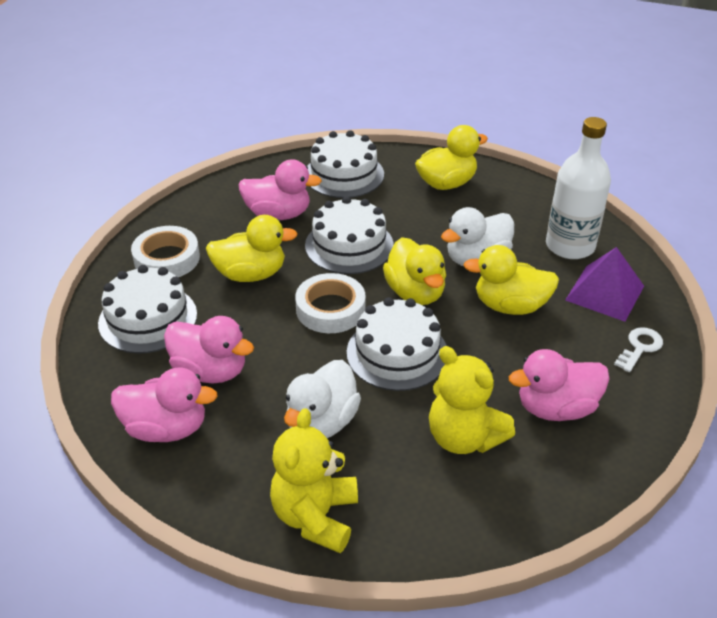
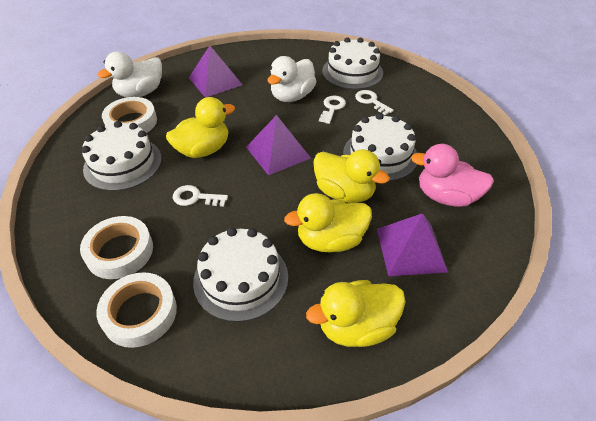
pink duck: [111,368,218,442] [164,316,254,384] [239,159,322,220] [509,349,609,421] = 4 -> [411,144,494,207] = 1
purple pyramid: [565,247,644,322] = 1 -> [189,46,243,98] [246,115,311,175] [377,213,448,276] = 3
white bottle: [546,117,611,259] = 1 -> none = 0
white key: [614,327,663,372] = 1 -> [173,185,228,207] [319,96,346,124] [355,90,394,115] = 3
white tape: [131,226,200,277] [295,273,366,333] = 2 -> [80,216,153,279] [96,273,177,348] [102,97,157,133] = 3
yellow teddy bear: [270,408,358,553] [429,346,515,454] = 2 -> none = 0

